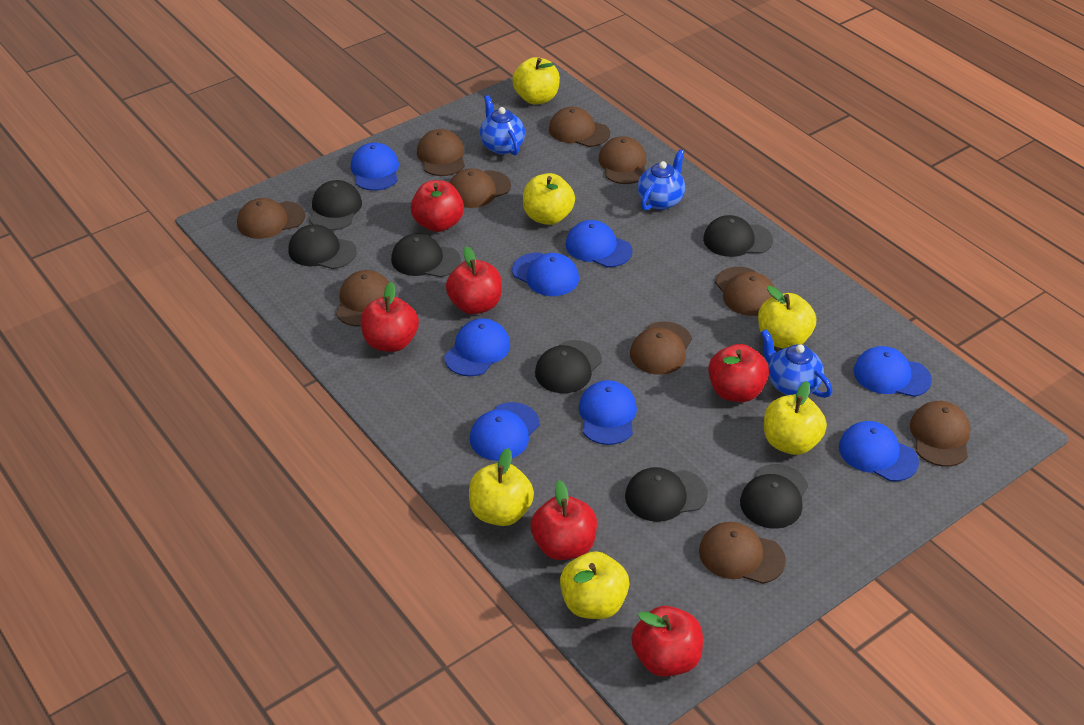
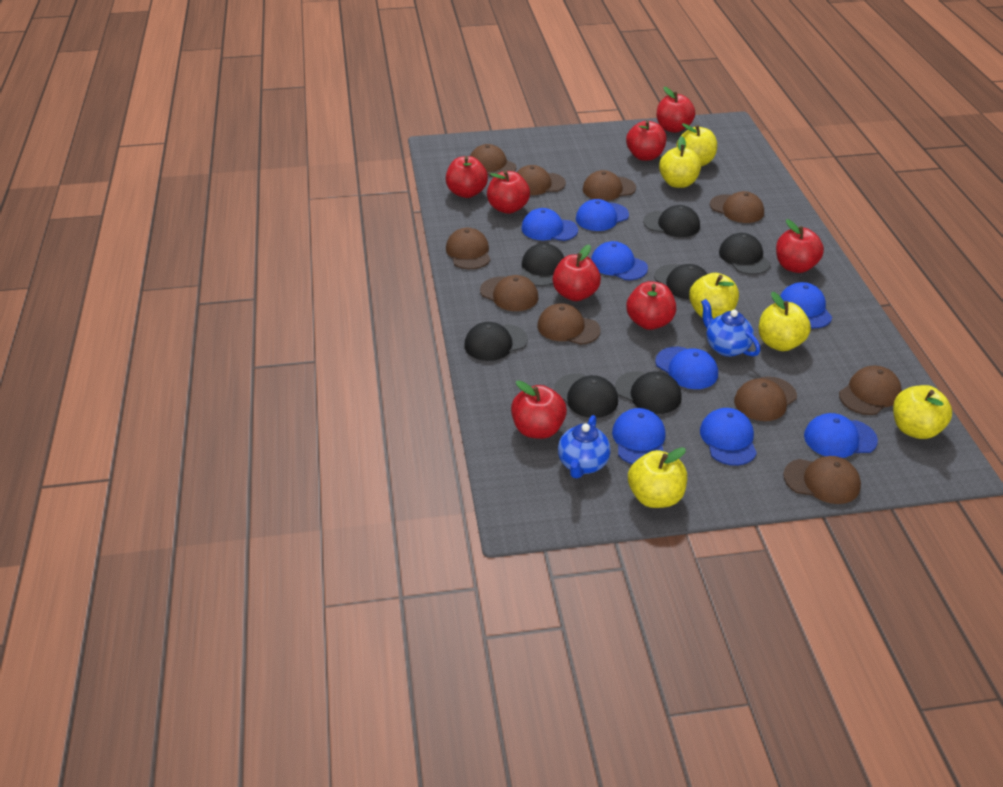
blue teapot: [480,95,525,155] [638,149,685,211] [761,329,832,398] = 3 -> [558,415,611,478] [701,299,760,357] = 2
red apple: [361,282,419,352] [411,180,464,232] [446,246,502,314] [530,480,597,560] [631,606,703,677] [708,344,769,402] = 6 -> [446,156,488,198] [487,171,530,214] [511,381,567,439] [553,245,601,301] [626,120,667,161] [626,281,676,330] [657,87,695,133] [776,219,824,273] = 8

